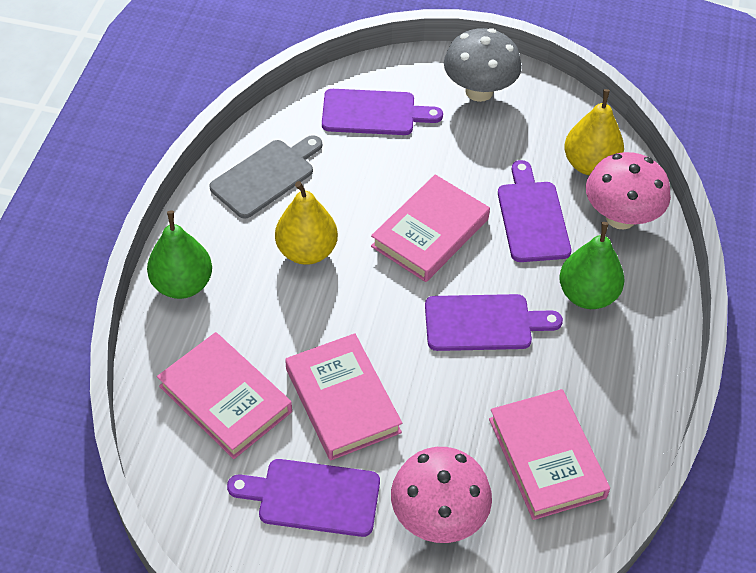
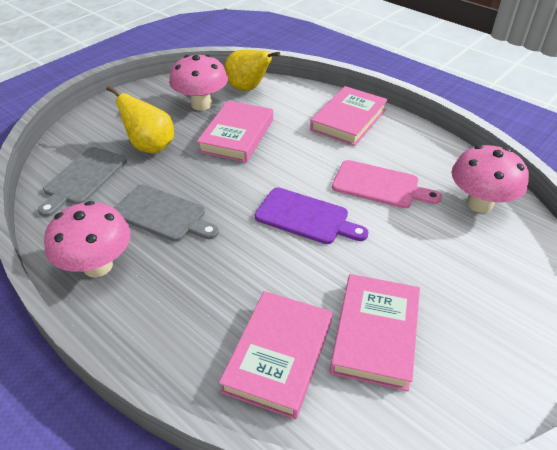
green pear: [147,211,212,299] [559,222,625,309] = 2 -> none = 0
grey cutting board: [209,135,322,219] = 1 -> [38,147,127,217] [114,184,219,242] = 2
grey mushroom: [444,28,522,102] = 1 -> none = 0
pink cutting board: none = 0 -> [332,160,442,208] = 1
pink mushroom: [391,447,492,543] [586,152,671,230] = 2 -> [44,201,131,277] [169,54,228,110] [452,145,529,213] = 3
purple cutting board: [227,459,380,537] [322,89,443,135] [425,294,563,351] [498,160,571,262] = 4 -> [255,188,368,244] = 1

